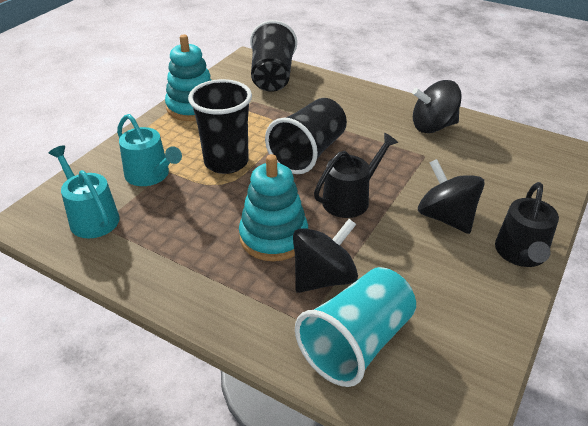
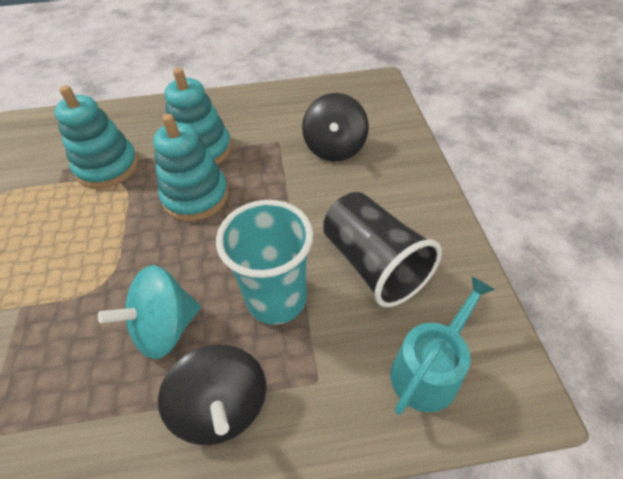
black cup: [188,79,252,174] [250,20,297,92] [265,98,347,174] = 3 -> [323,192,442,307] = 1
black spinning top: [293,219,358,293] [412,80,462,133] [418,159,485,234] = 3 -> [158,344,266,445] [302,93,369,162] = 2
black watering can: [314,133,398,218] [495,182,559,267] = 2 -> none = 0
turquoise spinning top: none = 0 -> [98,265,201,359] = 1
turquoise stacking toy: [165,34,212,121] [239,154,308,261] = 2 -> [54,85,139,189] [153,114,229,221] [165,68,232,165] = 3
turquoise watering can: [49,145,120,238] [117,114,182,186] = 2 -> [390,276,495,415] = 1

